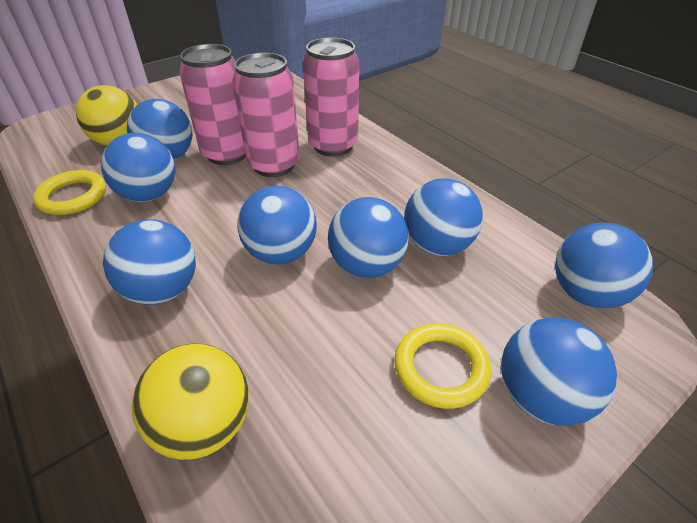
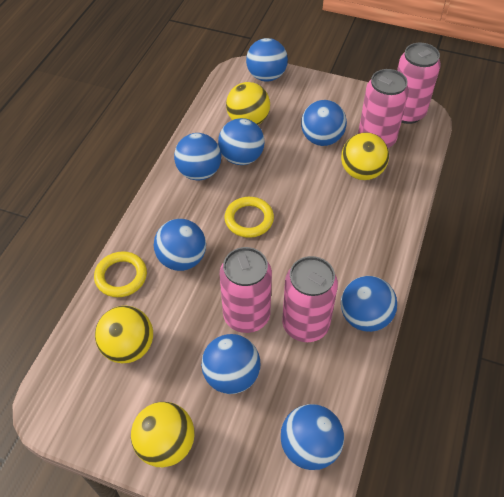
pink can: [179,44,246,165] [232,53,300,177] [303,37,359,157] = 3 -> [220,247,272,333] [282,256,338,342] [358,69,409,148] [397,43,441,124] = 4
yellow ball: [76,85,137,146] [132,343,249,460] = 2 -> [95,306,153,363] [131,402,195,467] [226,82,270,125] [341,132,389,180] = 4

